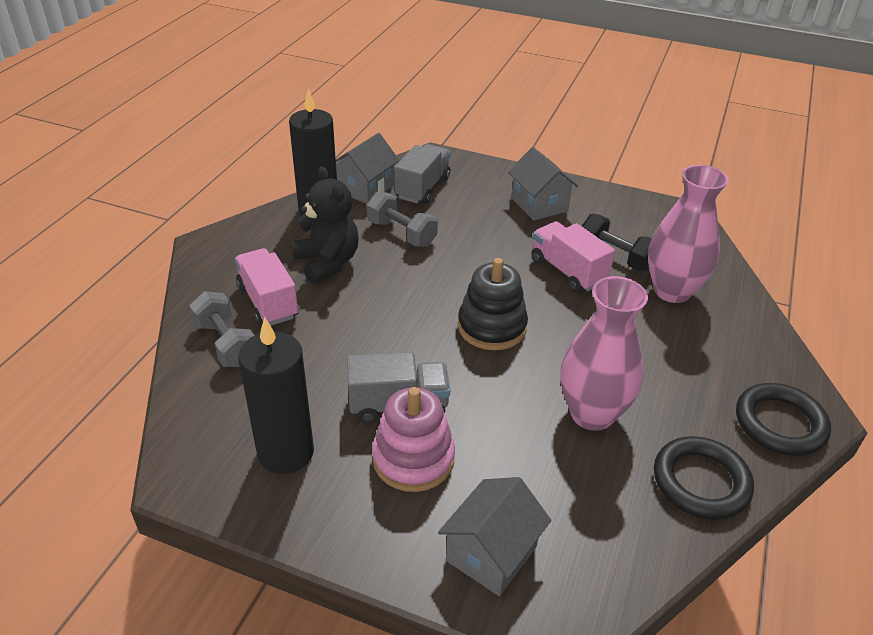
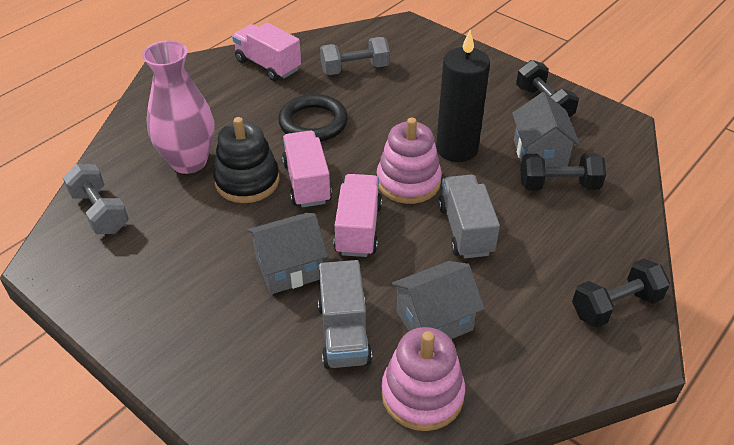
black candle: [238,317,314,474] [289,89,337,215] = 2 -> [436,30,490,162] = 1
black dumbbell: [582,214,652,271] = 1 -> [516,60,579,118] [520,153,606,191] [572,259,670,327] = 3
black ring: [654,436,754,520] [736,383,831,456] = 2 -> [278,94,348,142] = 1
black teddy bear: [292,167,359,284] = 1 -> none = 0
pink stacking toy: [372,387,455,492] = 1 -> [377,118,442,204] [381,327,465,431] = 2
pink truck: [235,248,299,326] [531,221,615,292] = 2 -> [232,22,301,81] [282,131,332,208] [334,174,382,257] = 3
pink vase: [560,276,648,431] [648,165,729,303] = 2 -> [142,40,215,174] = 1

